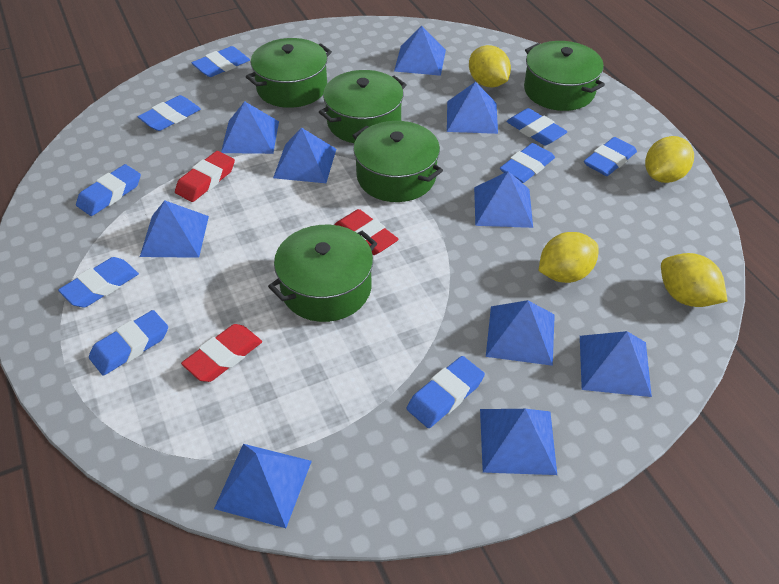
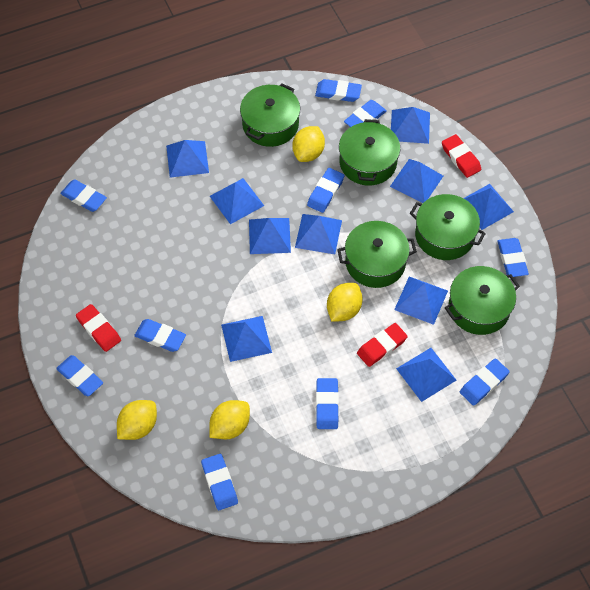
blue eraser: [58,257,139,308] [76,164,141,216] [89,310,168,376] [138,95,201,131] [192,46,250,77] [406,356,485,428] [500,143,555,183] [506,108,567,145] [584,137,637,176] = 9 -> [56,355,103,396] [60,180,107,212] [134,319,186,352] [201,454,238,510] [307,168,344,213] [315,79,362,102] [316,378,339,429] [344,100,387,127] [460,358,510,406] [497,238,529,277] = 10

